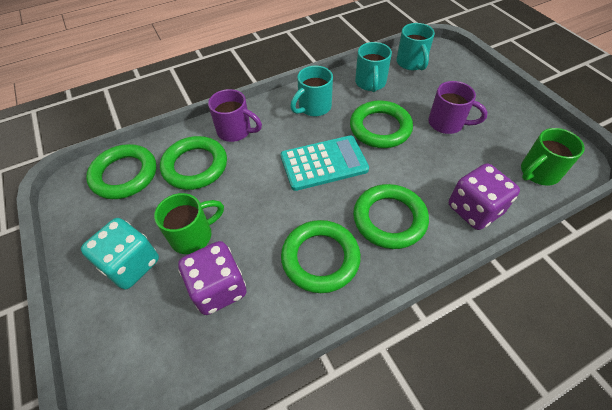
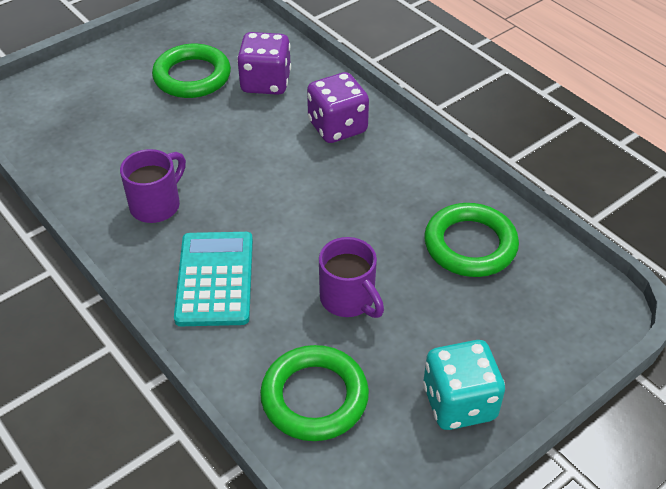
green mug: [154,193,224,254] [521,128,585,186] = 2 -> none = 0
green ring: [86,144,156,199] [160,136,227,190] [281,220,361,293] [350,100,413,148] [353,184,429,249] = 5 -> [152,44,231,98] [260,345,369,441] [424,203,519,277] = 3
turquoise mug: [290,66,333,116] [355,42,392,92] [397,23,435,70] = 3 -> none = 0

